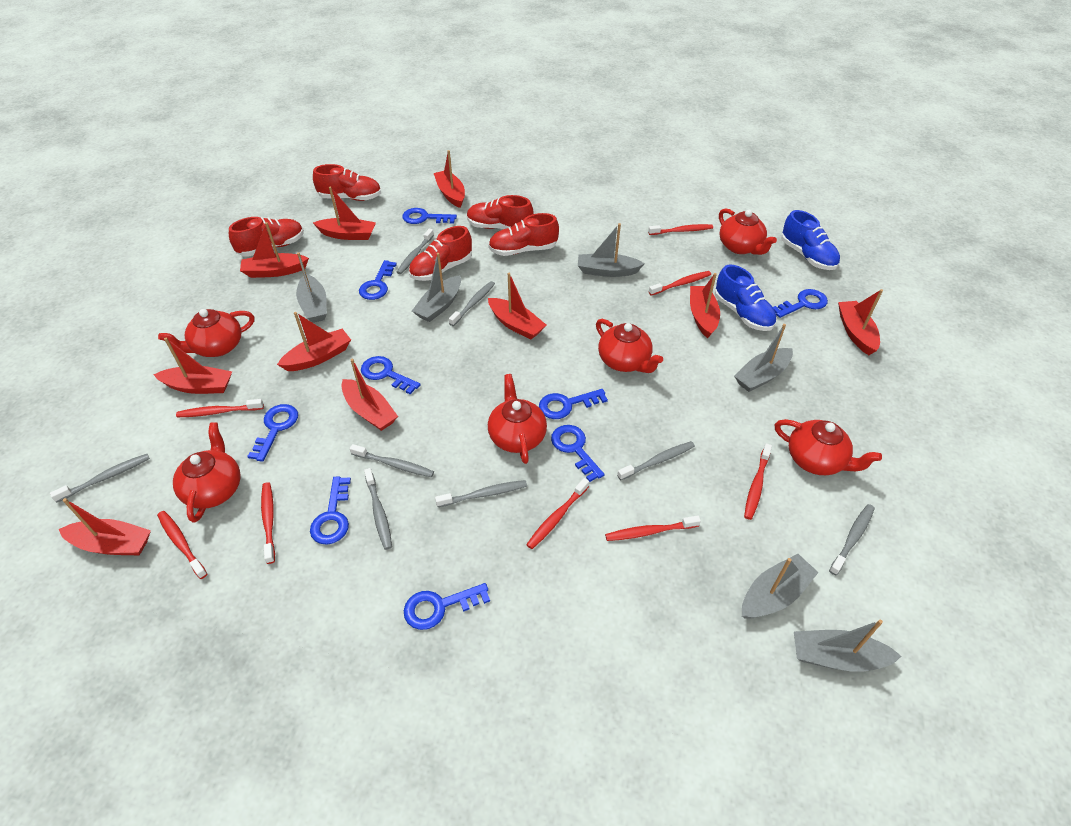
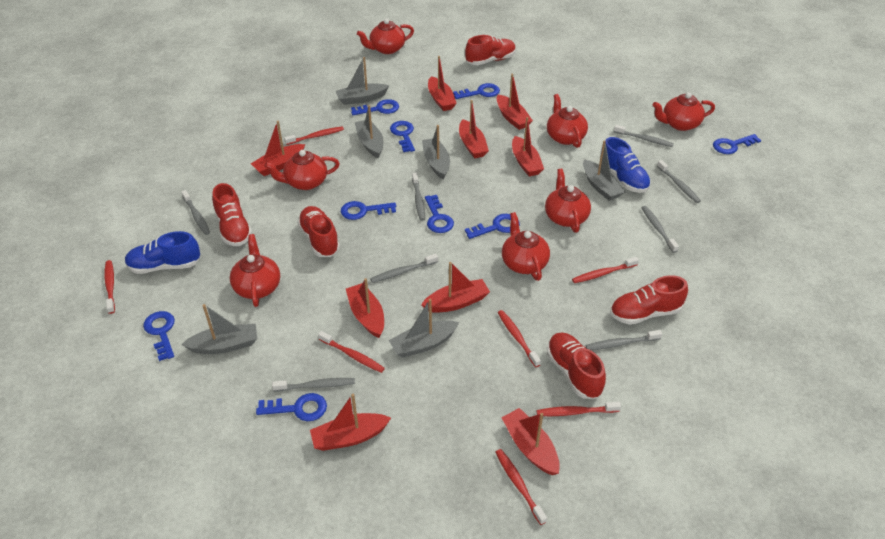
red boat: [59,498,151,556] [153,338,232,394] [240,222,309,278] [277,312,351,371] [313,186,376,240] [341,359,398,431] [434,150,465,208] [488,273,547,340] [690,273,720,338] [838,289,883,355] = 10 -> [251,121,305,176] [310,394,391,451] [346,278,384,338] [421,262,490,313] [428,56,457,111] [459,100,489,159] [497,74,533,130] [501,408,560,475] [512,117,544,176] = 9
red teapot: [158,309,254,357] [173,423,241,523] [488,374,547,464] [596,319,663,373] [719,208,777,255] [775,419,882,475] = 6 -> [230,234,280,307] [264,150,340,190] [357,18,414,54] [502,212,550,281] [545,169,591,233] [547,94,588,148] [652,92,715,131] = 7
red toothbrush: [157,511,207,579] [176,399,264,417] [261,482,275,564] [526,478,589,549] [605,516,701,541] [648,224,713,235] [649,271,711,296] [744,444,772,520] = 8 -> [104,260,115,314] [284,127,344,145] [318,331,385,373] [495,449,547,525] [498,310,541,367] [536,402,621,416] [572,257,639,283] = 7

